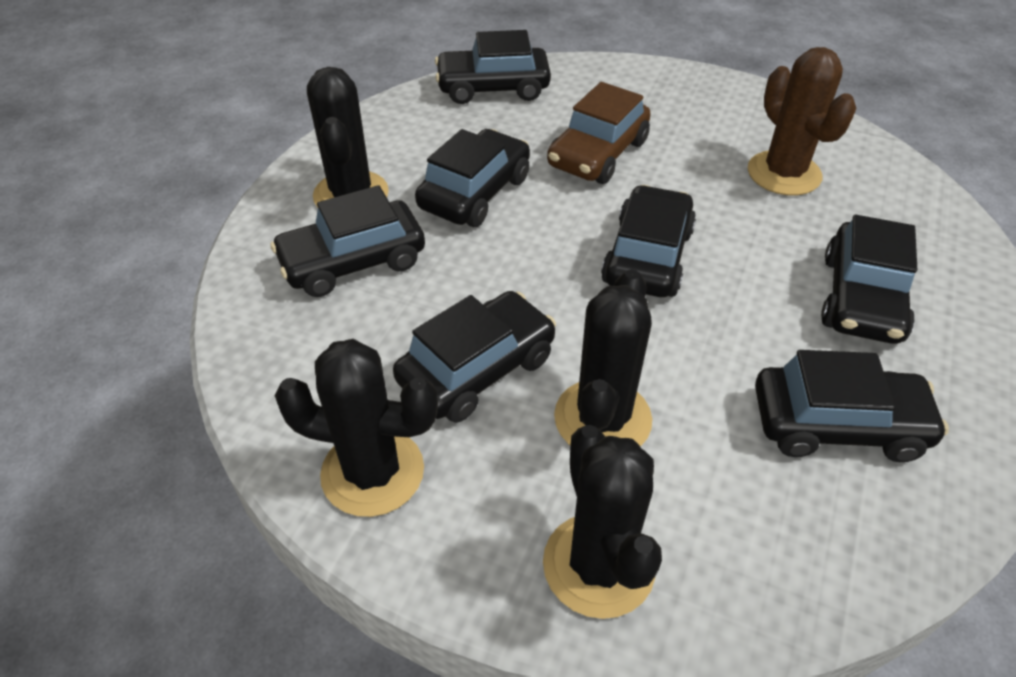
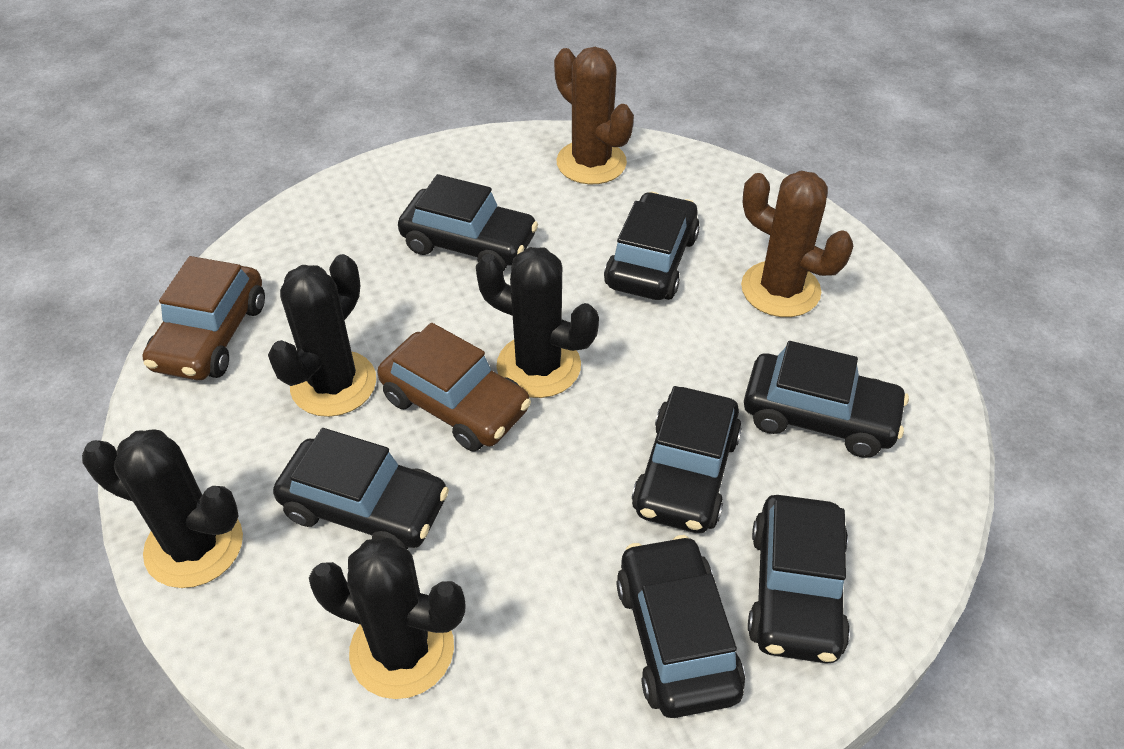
brown cactus: [748,47,856,195] = 1 -> [554,47,634,184] [741,171,853,317] = 2
brown car: [547,82,650,184] = 1 -> [142,256,265,380] [377,323,531,452] = 2

